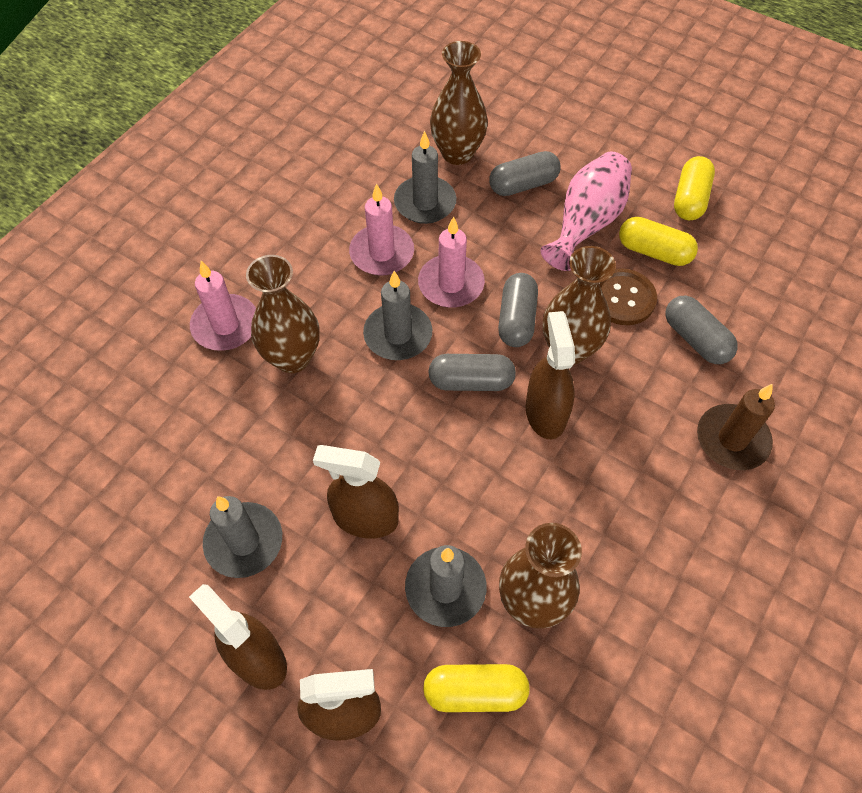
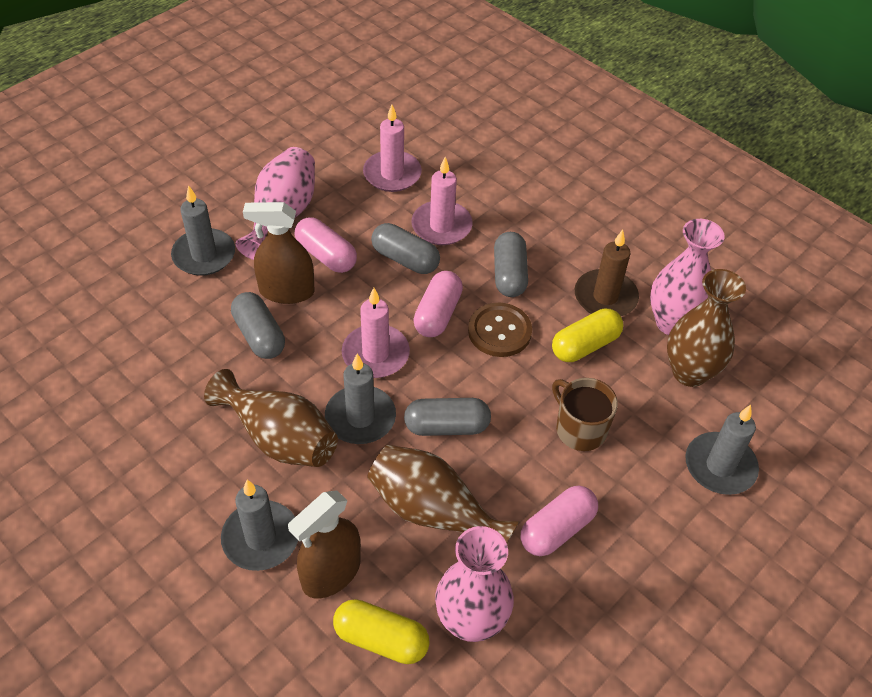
brown mug: none = 0 -> [552,378,618,451] = 1
brown spray bottle: [189,584,287,690] [297,669,381,741] [313,445,399,538] [526,311,575,439] = 4 -> [243,202,315,304] [288,490,361,599] = 2
brown vase: [246,255,320,373] [430,41,488,165] [499,523,582,629] [543,246,616,364] = 4 -> [204,369,338,467] [367,445,519,543] [667,269,746,387] = 3
pink capsule: none = 0 -> [295,217,357,273] [413,271,463,337] [521,486,598,556] = 3
pink vase: [540,152,632,271] = 1 -> [235,147,315,260] [435,526,514,642] [650,219,725,335] = 3
yellow capsule: [423,664,530,712] [619,217,698,266] [674,156,715,220] = 3 -> [333,599,430,664] [552,309,623,362] = 2

